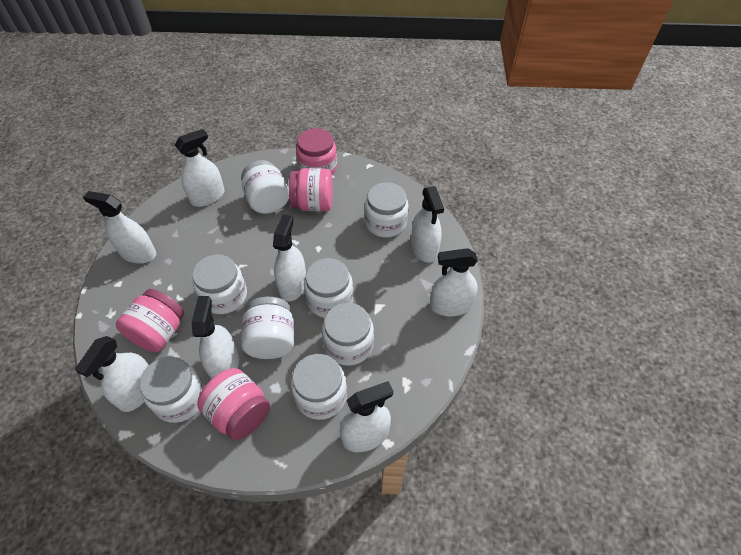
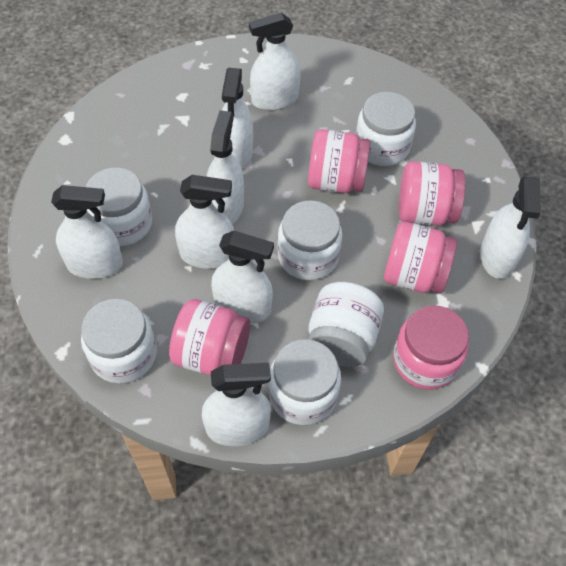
pink jar: [116,289,184,352] [197,368,270,441] [289,168,333,212] [296,128,337,174] = 4 -> [169,299,250,376] [308,129,371,193] [384,222,457,294] [393,305,469,390] [399,161,465,226] = 5
white jar: [140,357,205,423] [192,254,247,314] [241,160,289,214] [241,297,294,359] [291,354,347,420] [304,258,354,318] [322,303,374,366] [365,182,408,238] = 8 -> [81,299,157,384] [86,168,152,246] [268,339,341,425] [277,200,343,280] [308,282,384,367] [355,92,416,166] = 6

